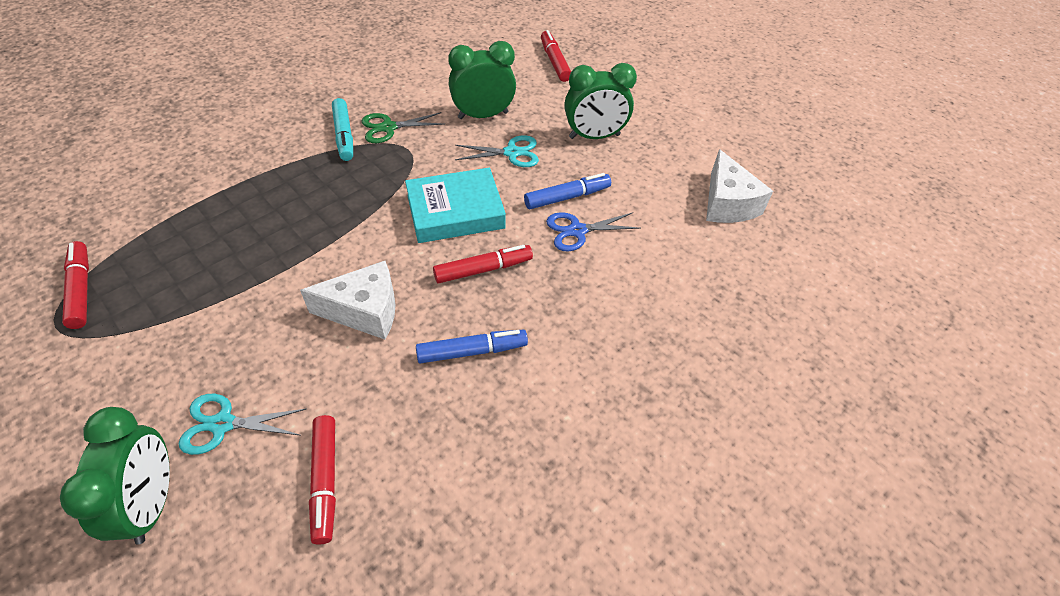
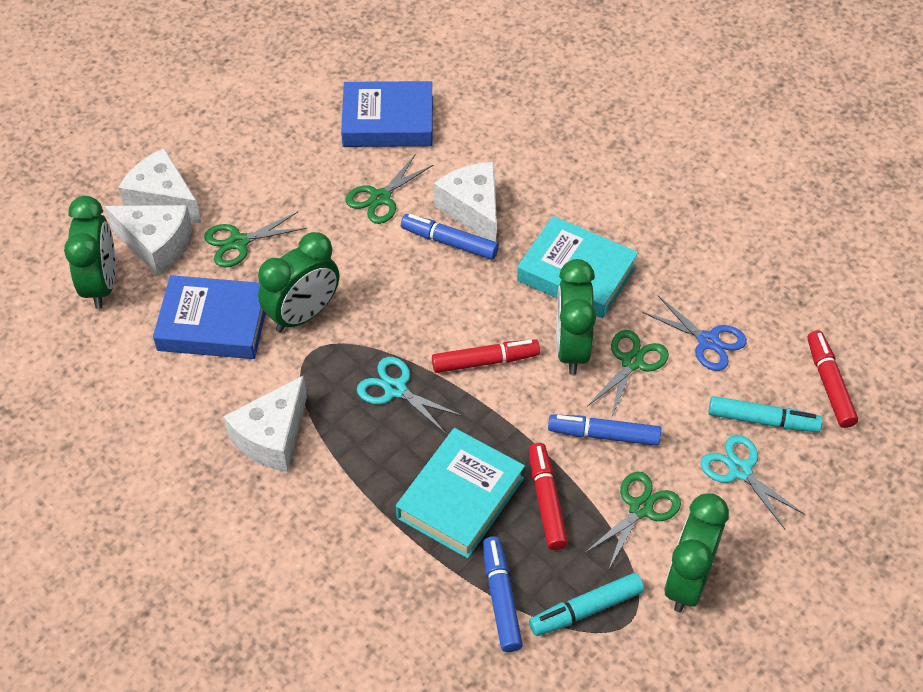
blue book: none = 0 -> [153,275,265,359] [341,81,433,147] = 2
blue marker: [416,329,528,363] [524,173,611,209] = 2 -> [401,214,499,260] [483,536,523,652] [548,414,661,446] = 3
green clock: [60,407,170,545] [448,41,516,119] [564,63,637,139] = 3 -> [64,196,115,309] [258,232,339,333] [556,259,596,375] [664,493,729,612] = 4
green scissors: [361,112,444,143] = 1 -> [204,212,307,267] [345,154,433,224] [585,472,681,570] [587,330,669,419] = 4
red marker: [62,241,89,329] [309,415,336,545] [433,245,533,283] [541,30,571,82] = 4 -> [432,339,540,373] [529,443,568,550] [807,330,858,428] = 3
turquoise book: [405,168,506,243] = 1 -> [396,428,525,558] [517,216,638,318] = 2
turquoise marker: [332,98,353,161] = 1 -> [529,573,644,636] [708,396,823,432] = 2
white cheese: [300,261,395,340] [706,149,773,223] = 2 -> [104,205,192,276] [118,148,202,224] [223,375,307,472] [434,162,497,242] = 4

